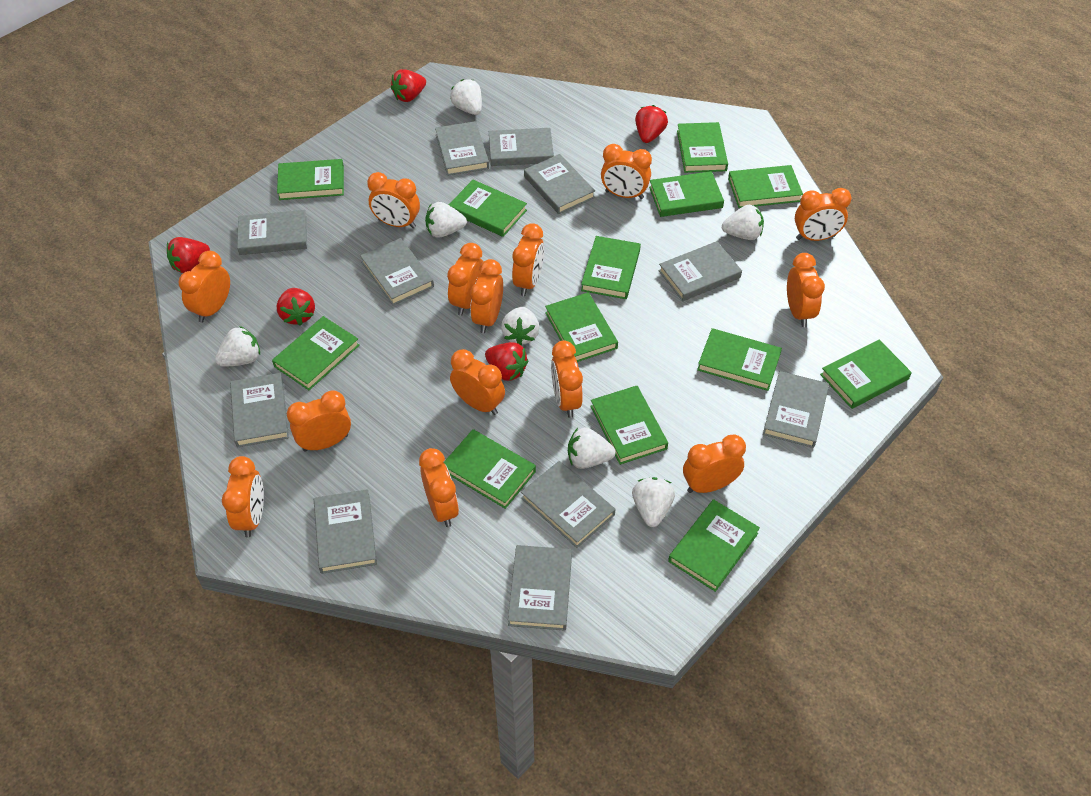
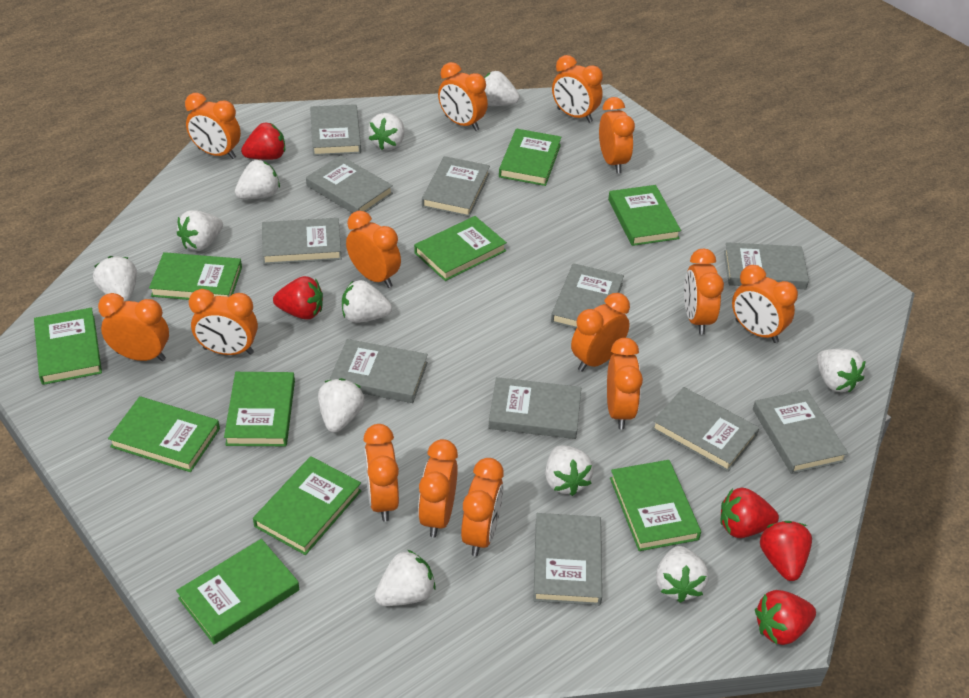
green book: [272,316,360,390] [277,159,344,200] [444,429,536,509] [449,180,527,237] [545,292,618,362] [581,236,641,299] [590,386,668,465] [649,171,724,217] [668,499,760,592] [677,122,728,173] [697,328,782,391] [728,165,803,208] [820,340,912,409] = 13 -> [34,308,102,385] [108,396,220,472] [149,252,242,300] [176,539,299,644] [224,372,295,446] [253,456,362,555] [414,216,507,281] [499,129,561,186] [608,185,681,246] [610,460,701,551] = 10
white strawberry: [215,326,260,367] [425,202,467,238] [450,79,482,115] [501,307,539,345] [568,427,616,469] [632,477,675,527] [722,205,764,240] = 7 -> [93,256,137,301] [177,210,223,251] [235,160,280,199] [318,378,365,433] [342,280,392,323] [368,113,404,150] [375,550,436,606] [484,71,520,106] [545,445,594,496] [656,546,709,603] [817,349,866,393] = 11

